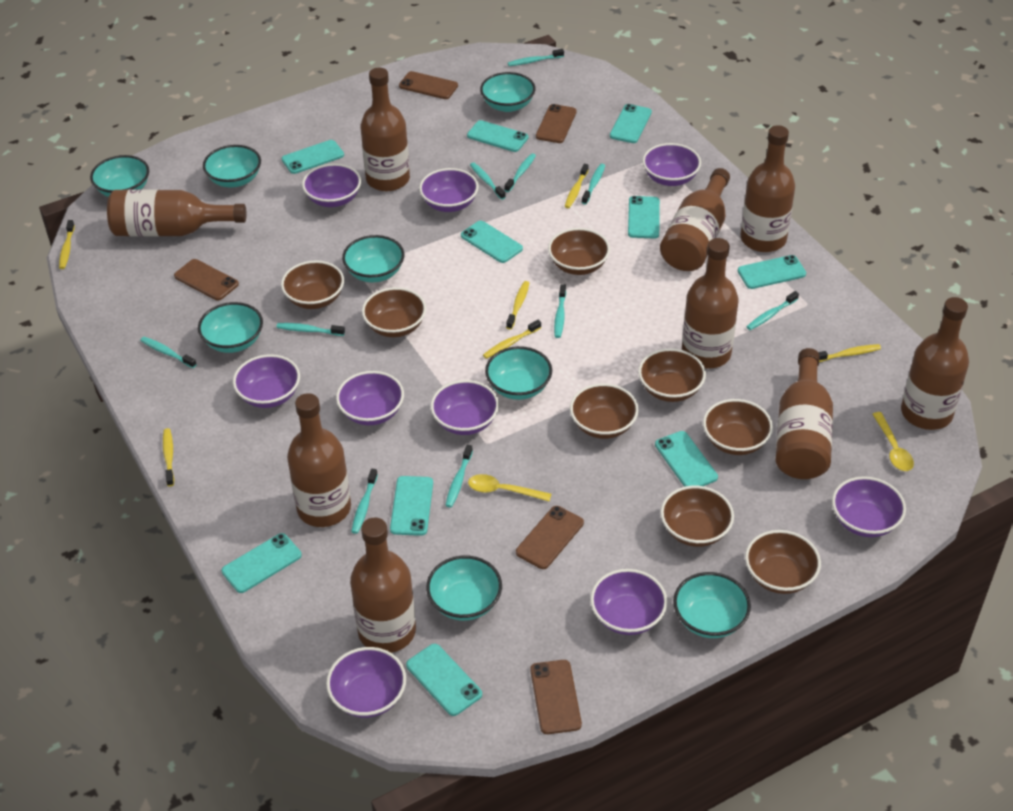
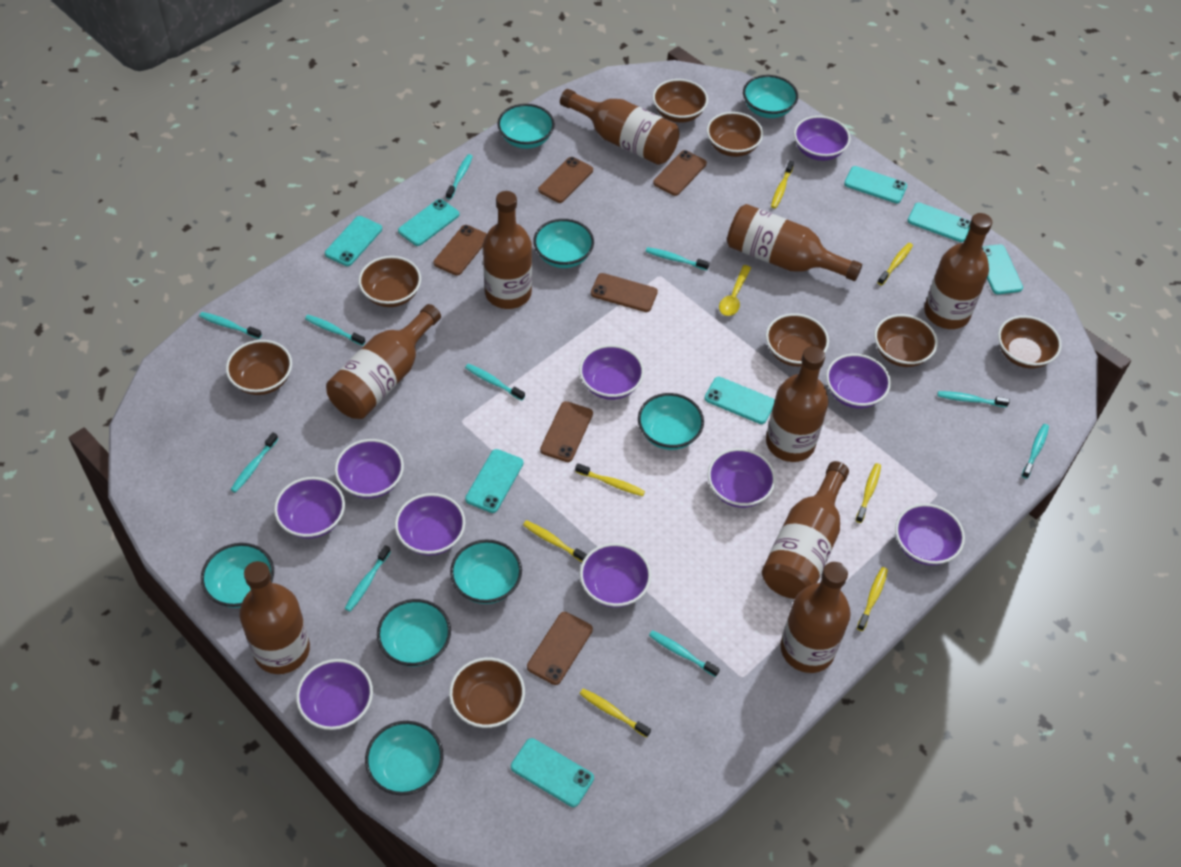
brown phone: [174,259,239,301] [399,71,458,99] [516,506,584,569] [530,660,582,734] [536,104,577,143] = 5 -> [433,225,487,276] [527,612,593,685] [538,157,593,203] [540,401,593,462] [591,273,658,312] [653,150,707,196] = 6
purple bowl: [233,354,300,408] [302,163,361,207] [326,647,406,718] [336,371,404,425] [419,168,479,212] [431,380,499,435] [590,569,667,635] [642,143,701,186] [832,476,906,537] = 9 -> [274,477,345,539] [296,659,373,730] [335,439,404,499] [395,493,466,556] [579,345,644,400] [580,543,651,608] [708,448,776,508] [794,116,851,161] [826,354,891,408] [895,503,965,565] = 10
turquoise phone: [222,533,302,593] [282,140,344,174] [390,476,433,536] [406,644,482,716] [461,221,523,263] [467,120,528,152] [610,104,652,143] [628,196,660,239] [655,431,718,487] [738,255,806,289] = 10 -> [325,216,382,266] [398,199,459,246] [465,449,523,513] [511,738,594,807] [705,377,775,424] [844,166,907,203] [908,203,971,242] [982,244,1023,294] = 8
yellow spoon: [468,474,551,502] [872,412,914,471] = 2 -> [719,265,751,316] = 1
yellow toothbrush: [59,220,75,269] [163,428,174,487] [483,320,541,359] [506,281,529,330] [565,164,589,208] [818,344,881,362] = 6 -> [523,520,587,562] [575,463,645,496] [580,688,651,738] [771,161,794,209] [856,463,881,523] [857,567,888,631] [877,243,913,285] = 7

